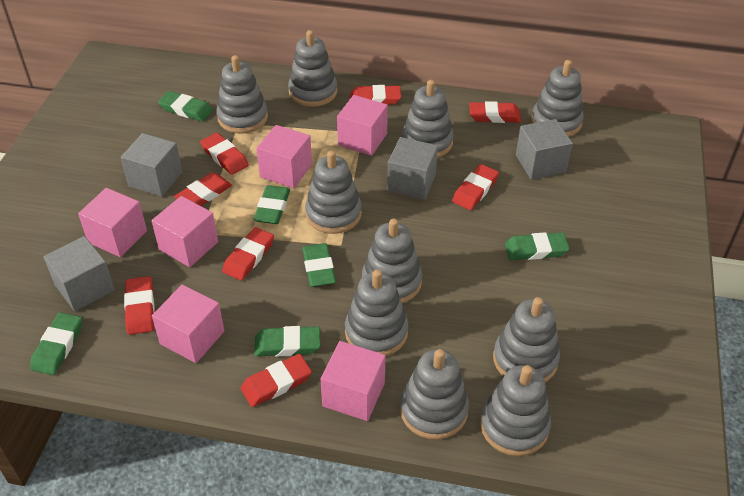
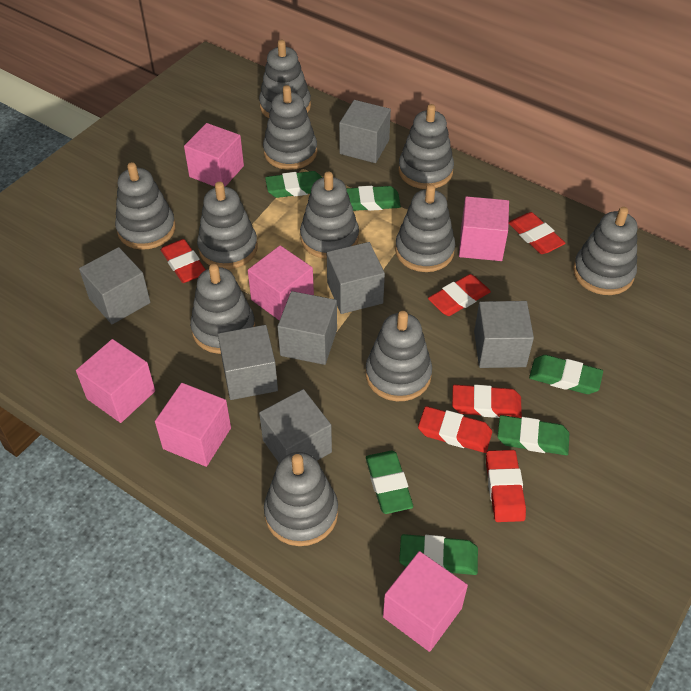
grey cube: [44,236,115,311] [121,133,182,197] [387,137,438,200] [516,119,573,180] = 4 -> [79,247,150,324] [218,325,278,400] [259,389,332,462] [277,291,337,365] [327,242,385,314] [339,100,391,163] [474,301,534,368] = 7
grey stacking toy: [216,55,268,133] [288,30,337,107] [305,151,362,234] [345,269,408,356] [362,219,422,303] [400,349,469,440] [402,80,454,158] [480,365,551,456] [493,297,560,382] [531,60,584,137] = 10 -> [115,162,176,250] [190,264,255,354] [197,181,258,269] [259,40,311,118] [263,85,317,170] [264,452,338,546] [300,171,359,259] [366,311,432,401] [395,184,455,272] [398,104,454,189] [573,207,637,295] = 11
red eraser: [124,276,155,335] [174,172,232,206] [200,133,249,175] [222,227,274,280] [241,354,312,407] [350,85,401,105] [452,164,499,210] [469,101,521,123] = 8 -> [161,239,206,283] [418,406,492,453] [428,274,491,316] [452,385,522,418] [486,450,526,522] [509,212,565,254] = 6

